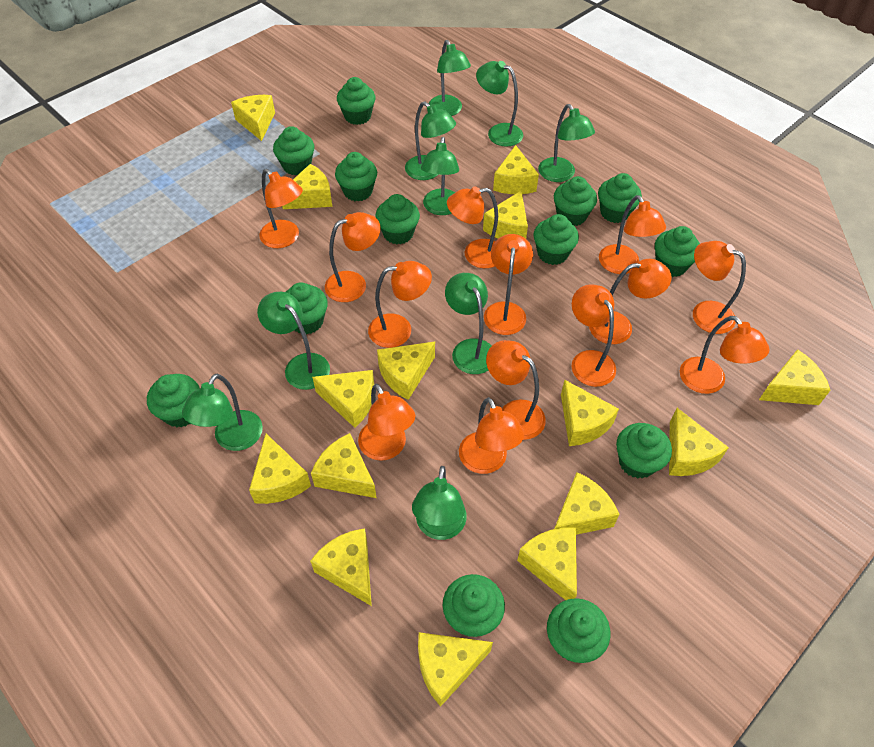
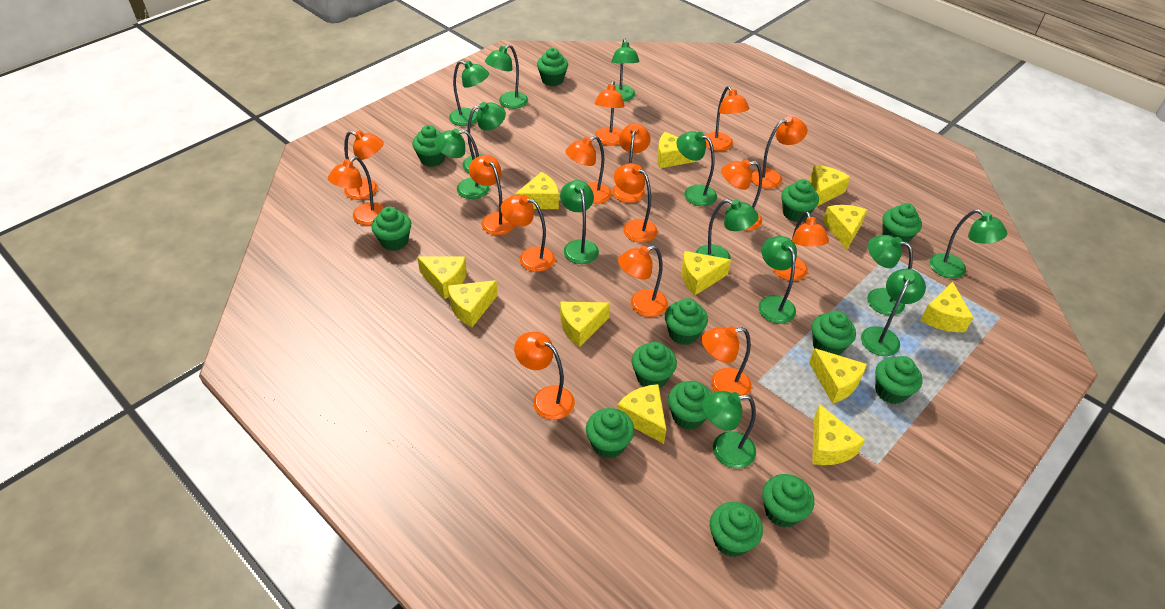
green lamp: [182,374,263,451] [257,292,330,390] [405,102,456,180] [412,466,467,540] [421,137,459,215] [428,40,471,116] [445,273,492,374] [476,61,523,147] [538,104,595,182] = 9 -> [434,128,490,199] [449,61,489,126] [462,102,506,173] [485,45,528,109] [560,180,599,264] [611,39,640,101] [677,131,717,206] [696,199,759,259] [702,391,756,469] [758,236,797,324] [861,269,926,356] [867,235,913,315] [929,209,1007,279] = 13
orange lamp: [259,169,303,248] [325,212,381,302] [358,384,415,461] [368,261,432,348] [447,186,498,268] [459,397,525,474] [484,234,533,335] [486,340,546,440] [571,285,616,387] [589,259,672,344] [599,195,666,274] [680,316,770,394] [693,241,746,334] = 13 -> [328,156,385,225] [344,130,384,200] [469,155,515,235] [501,195,555,272] [514,332,575,420] [565,136,611,204] [595,81,625,146] [612,123,650,203] [614,163,657,243] [618,245,668,317] [702,326,752,395] [705,86,749,151] [721,159,762,230] [751,116,807,189] [772,212,829,281] = 15
yellow cheese: [231,95,275,141] [249,434,311,504] [282,164,332,209] [310,528,372,606] [311,433,376,498] [312,370,374,428] [377,342,435,400] [418,632,493,707] [483,191,528,239] [493,145,539,194] [517,528,577,600] [554,472,620,535] [561,380,619,446] [669,408,729,476] [759,349,831,405] = 15 -> [417,257,467,299] [447,280,498,327] [515,172,559,209] [560,302,610,347] [617,384,666,444] [657,132,697,168] [682,251,731,295] [809,348,867,403] [810,165,850,207] [812,404,865,465] [823,205,867,249] [920,282,974,332] = 12

